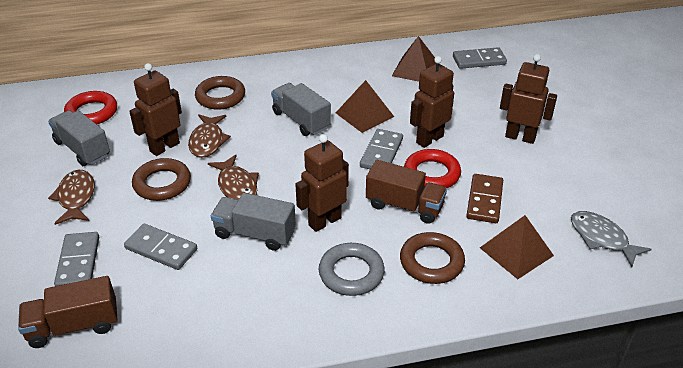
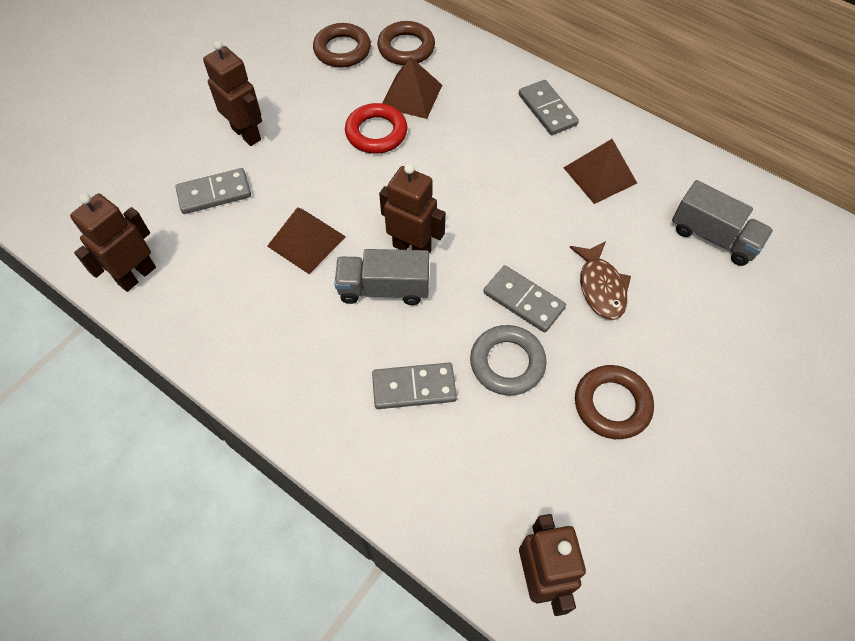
brown domino: [466,174,503,223] = 1 -> none = 0
brown fish: [48,170,95,225] [188,114,231,158] [208,155,259,200] = 3 -> [570,241,631,320] = 1
brown truck: [18,276,118,348] [366,160,447,224] = 2 -> none = 0
grey fish: [571,211,652,267] = 1 -> none = 0
grey truck: [48,110,110,166] [211,193,296,251] [271,83,331,136] = 3 -> [334,249,429,305] [672,180,773,266] = 2
red ring: [64,91,117,124] [404,149,461,188] = 2 -> [345,103,408,154] = 1

